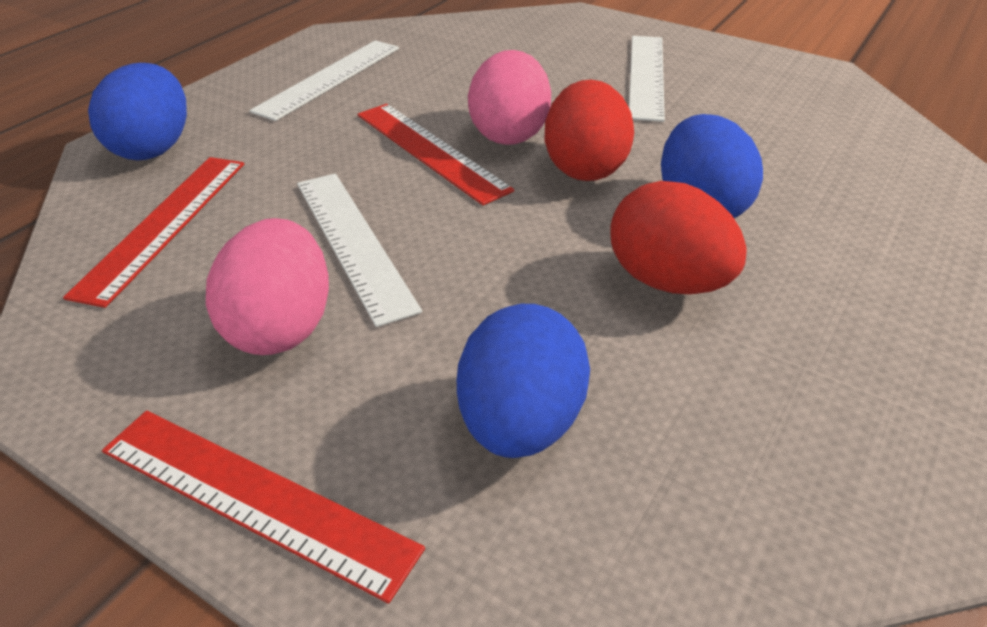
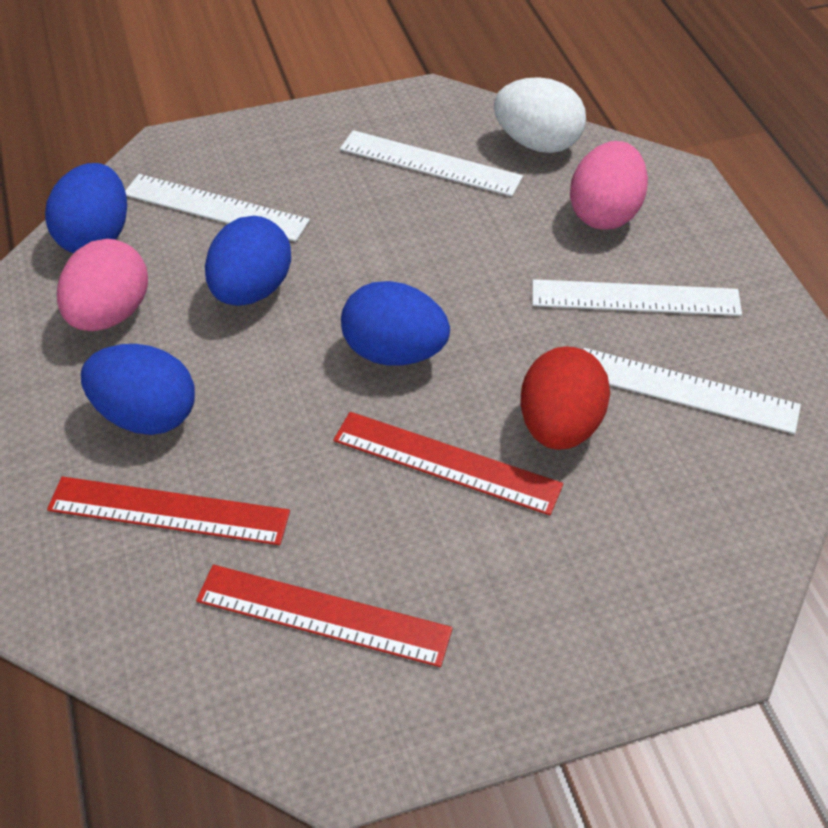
blue egg: [88,63,187,160] [457,304,590,458] [661,114,763,218] = 3 -> [45,163,127,253] [81,344,195,435] [205,216,291,306] [341,281,450,366] = 4
red egg: [545,80,634,181] [610,181,747,294] = 2 -> [521,346,610,450] = 1
white egg: none = 0 -> [494,77,586,153] = 1
white ruler: [249,40,399,121] [297,174,422,327] [629,36,665,122] = 3 -> [125,174,310,242] [340,130,523,196] [532,279,742,316] [583,348,801,434] = 4

